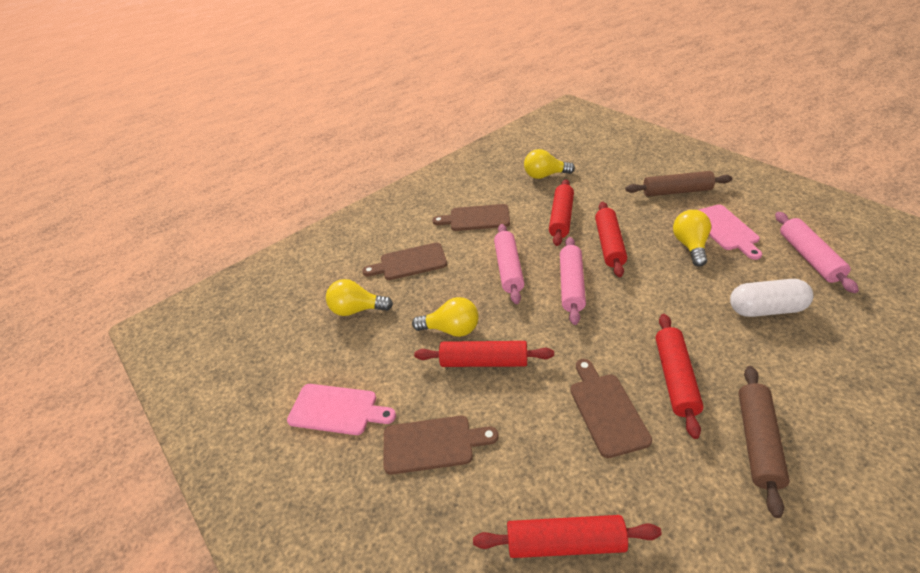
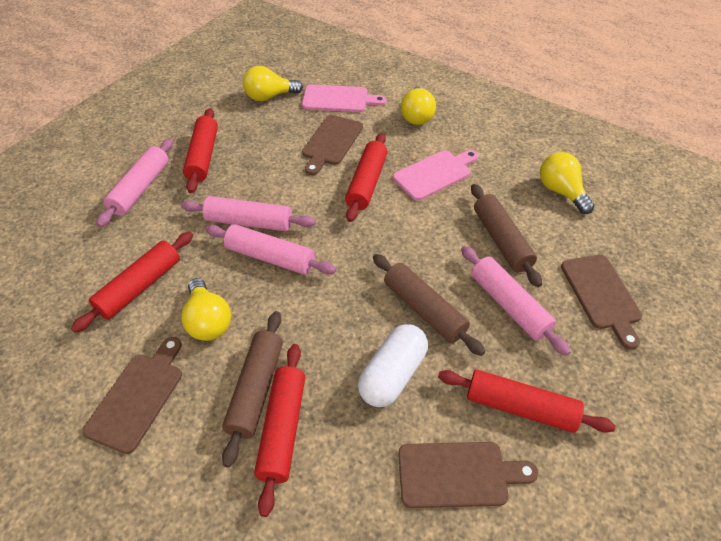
brown rolling pin: [625,171,732,197] [739,366,790,518] = 2 -> [222,311,283,468] [373,254,485,356] [471,184,542,287] = 3
pink rolling pin: [494,224,525,304] [560,237,586,325] [775,212,859,293] = 3 -> [96,138,173,227] [181,196,315,232] [205,224,336,275] [461,246,571,356] = 4

